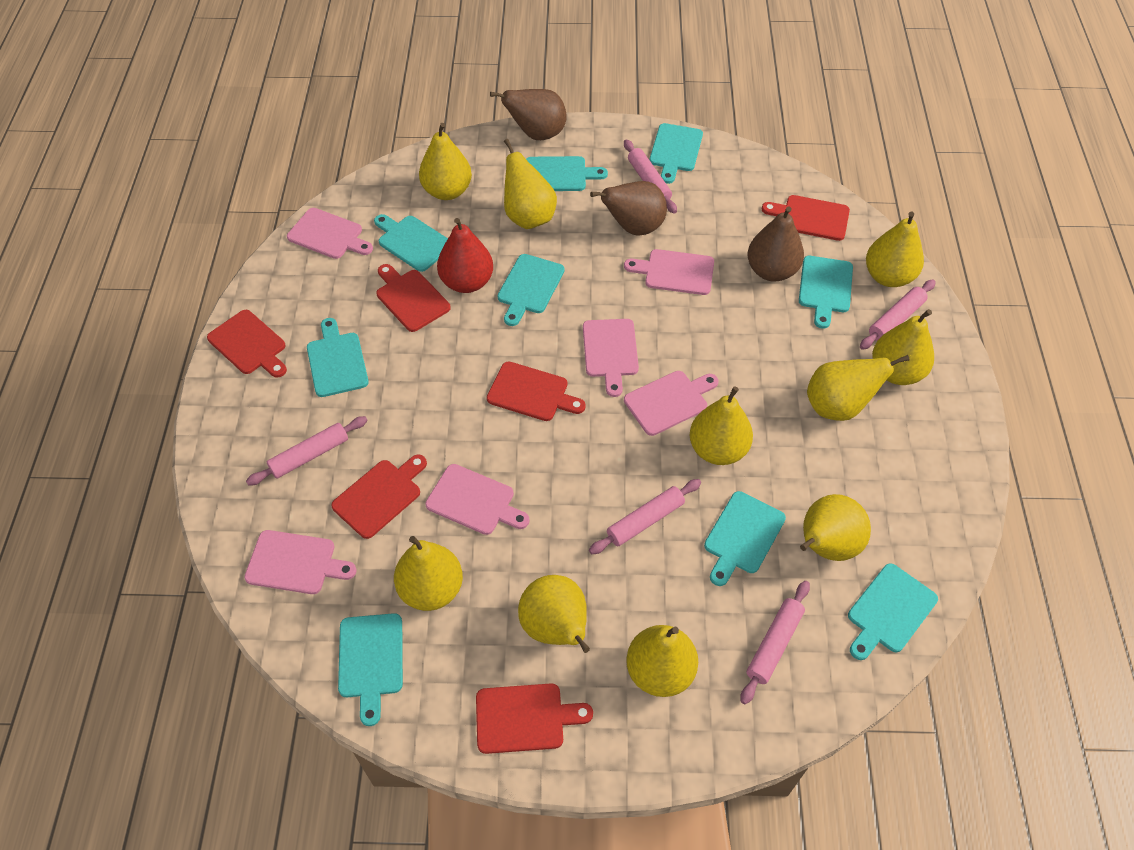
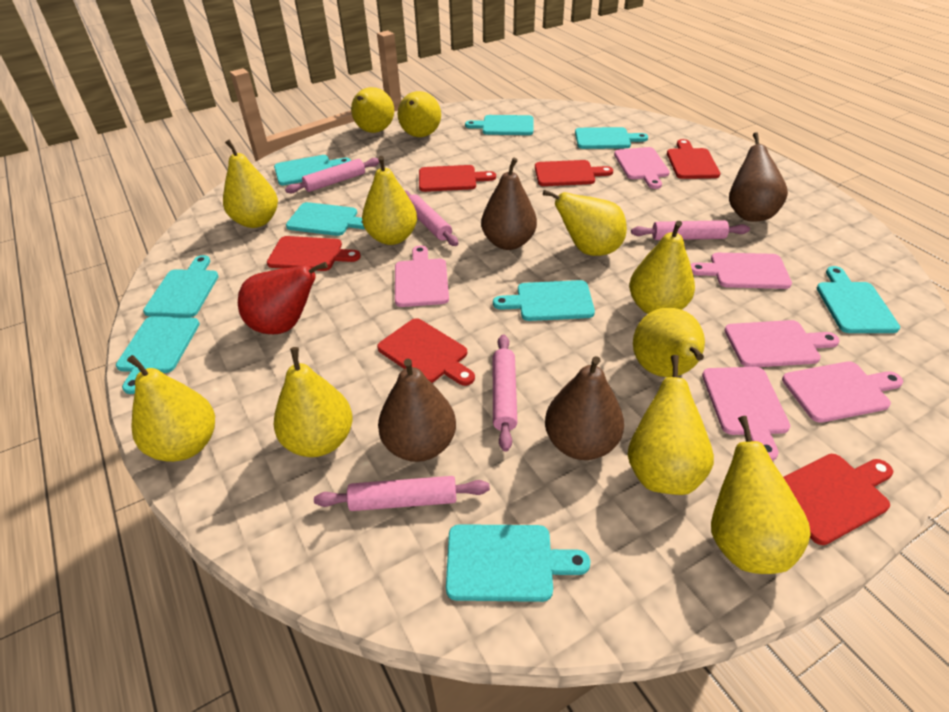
brown pear: [490,89,566,140] [590,181,667,236] [747,206,804,282] = 3 -> [378,359,456,462] [481,158,537,250] [545,356,624,460] [729,132,788,221] = 4
yellow pear: [394,536,463,611] [419,123,472,200] [504,139,557,229] [518,575,590,653] [626,625,698,697] [690,386,753,465] [800,494,871,561] [807,355,910,421] [866,211,924,287] [872,309,934,385] = 10 -> [127,355,215,462] [223,140,278,228] [274,347,353,457] [351,87,394,133] [362,156,417,245] [398,91,441,137] [543,190,627,256] [628,355,714,495] [629,221,695,314] [633,307,705,377] [711,416,811,574] = 11

